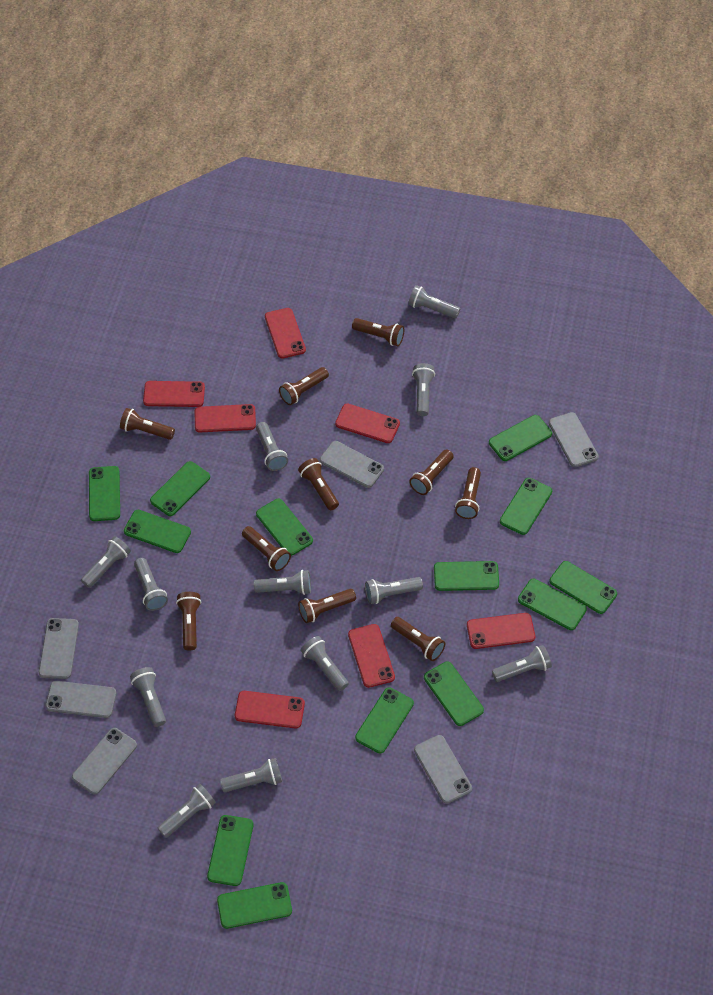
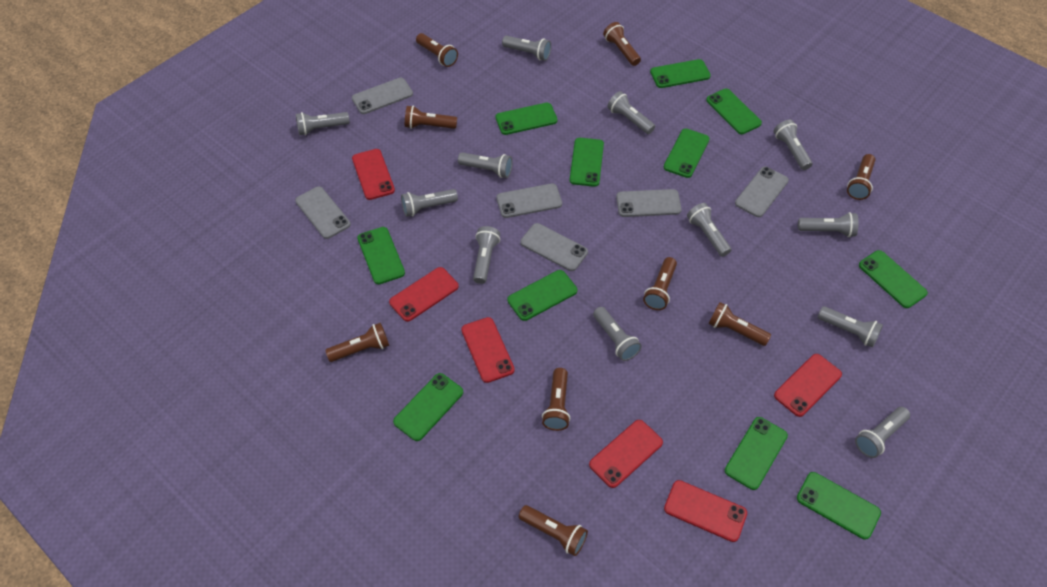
brown flashlight: [120,408,175,440] [176,592,201,651] [242,526,291,571] [279,367,329,405] [298,458,339,510] [298,589,356,623] [352,318,404,346] [391,617,446,661] [409,449,454,495] [455,467,481,519] = 10 -> [325,323,389,362] [405,106,457,129] [416,33,458,67] [519,505,588,556] [542,368,570,431] [603,22,641,66] [643,257,677,310] [708,302,771,346] [847,154,875,200] = 9
green phone: [89,466,120,521] [124,510,191,553] [150,461,210,516] [207,815,254,886] [217,882,292,929] [256,499,313,556] [355,688,414,753] [424,661,484,726] [434,561,499,591] [489,415,552,461] [500,478,552,535] [518,579,587,630] [549,561,617,614] = 13 -> [357,227,405,284] [393,373,463,441] [495,103,558,135] [507,270,577,321] [570,138,604,187] [650,59,711,88] [664,129,710,178] [706,89,762,134] [725,417,788,490] [797,472,881,540] [859,250,928,308] = 11
red phone: [143,381,205,407] [195,404,256,432] [235,691,305,728] [265,308,306,359] [335,404,400,443] [348,624,395,688] [467,613,535,649] = 7 -> [352,149,395,200] [389,267,459,322] [461,317,515,383] [589,420,663,488] [664,480,747,542] [774,354,842,417] = 6

